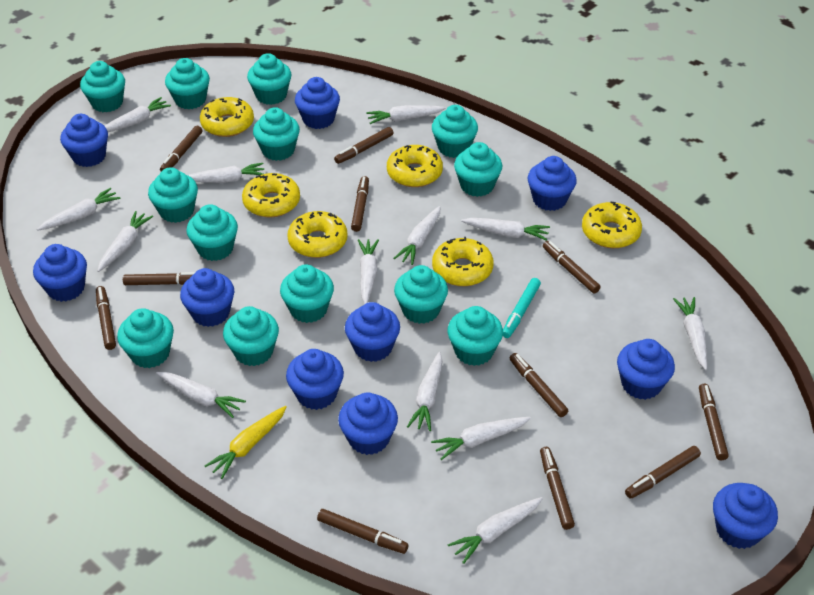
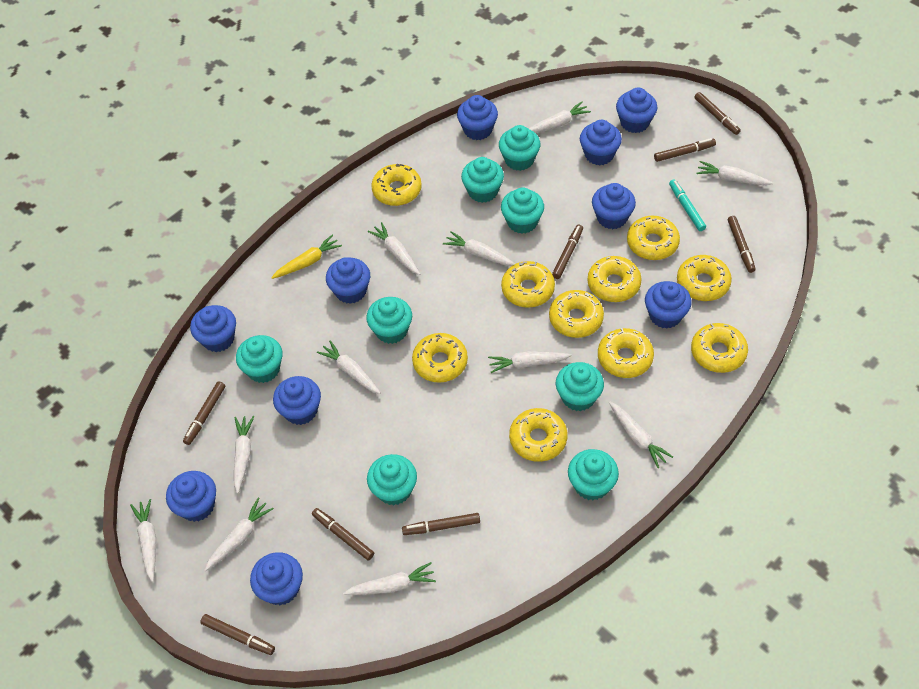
brown marker: [96,286,116,350] [123,272,195,285] [160,126,203,171] [317,509,408,554] [334,127,393,164] [351,176,369,232] [510,353,568,417] [540,447,575,530] [543,241,601,293] [625,446,701,499] [699,383,729,460] = 11 -> [183,381,225,445] [200,614,275,655] [312,508,374,560] [402,513,480,535] [552,225,583,279] [654,138,716,162] [695,92,741,135] [728,216,756,273] = 8
turquoise cupcake: [80,61,125,112] [117,308,174,368] [148,167,198,223] [165,58,210,109] [186,204,238,261] [223,306,279,366] [247,53,292,105] [253,107,300,161] [280,264,334,323] [394,265,448,324] [432,105,478,158] [447,306,503,366] [454,142,502,197] = 13 -> [236,335,283,383] [366,297,412,344] [367,454,417,505] [461,157,504,203] [499,125,540,171] [501,188,544,234] [556,362,604,411] [568,449,619,500] = 8
white carrot: [37,188,120,231] [97,211,153,272] [105,97,171,132] [156,372,246,418] [188,163,264,183] [358,239,379,304] [366,105,446,124] [393,206,440,265] [407,352,443,431] [431,417,531,460] [448,497,543,564] [461,218,550,241] [673,297,707,370] = 13 -> [130,499,156,582] [204,498,274,571] [234,416,255,494] [317,340,381,394] [343,562,436,595] [368,222,420,275] [443,231,515,266] [488,351,572,373] [529,101,591,133] [609,401,673,468] [696,161,773,185] = 11
yellow donut: [200,97,254,137] [242,173,300,217] [287,211,347,258] [387,145,443,187] [432,237,493,286] [582,202,642,248] = 6 -> [371,164,422,206] [412,333,468,383] [501,261,555,308] [509,408,567,462] [549,290,604,338] [587,256,642,302] [598,328,654,378] [627,216,680,260] [677,255,732,301] [691,323,748,373] = 10

